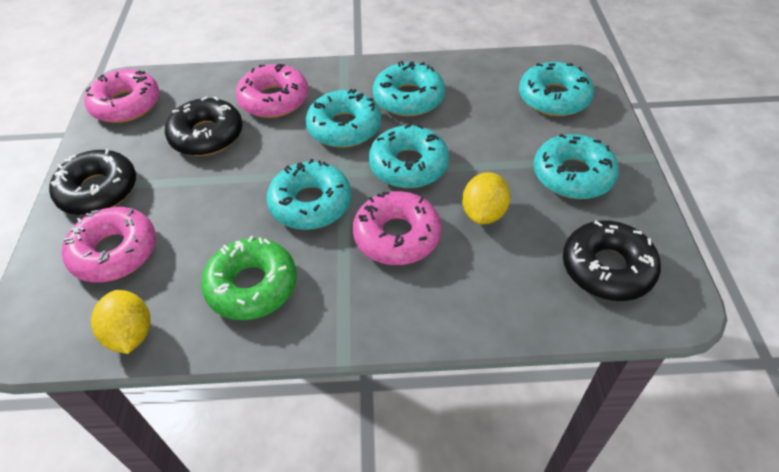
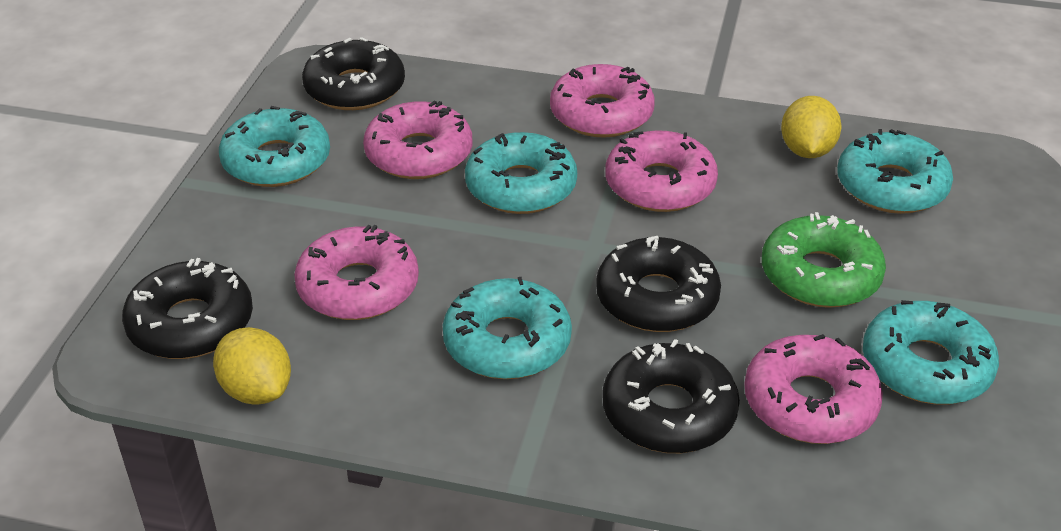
black donut: [49,149,136,215] [165,97,243,156] [563,220,661,301] = 3 -> [122,258,253,359] [302,37,405,110] [596,236,721,332] [602,339,740,453] = 4
pink donut: [62,207,156,282] [84,69,160,123] [236,64,308,118] [353,191,442,265] = 4 -> [294,225,419,320] [363,100,472,179] [550,64,655,137] [605,130,718,212] [744,334,883,444] = 5
turquoise donut: [267,159,352,230] [306,89,381,148] [369,124,449,188] [373,61,445,117] [519,62,594,116] [534,134,619,199] = 6 -> [219,106,330,187] [443,277,572,379] [465,132,577,214] [837,129,953,214] [863,300,999,405] = 5

